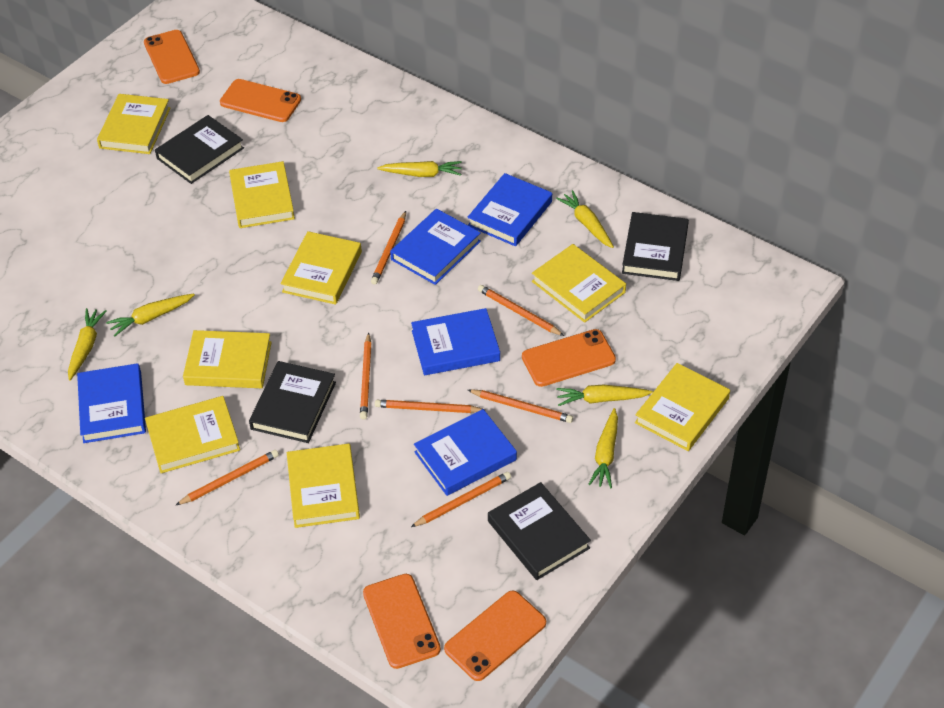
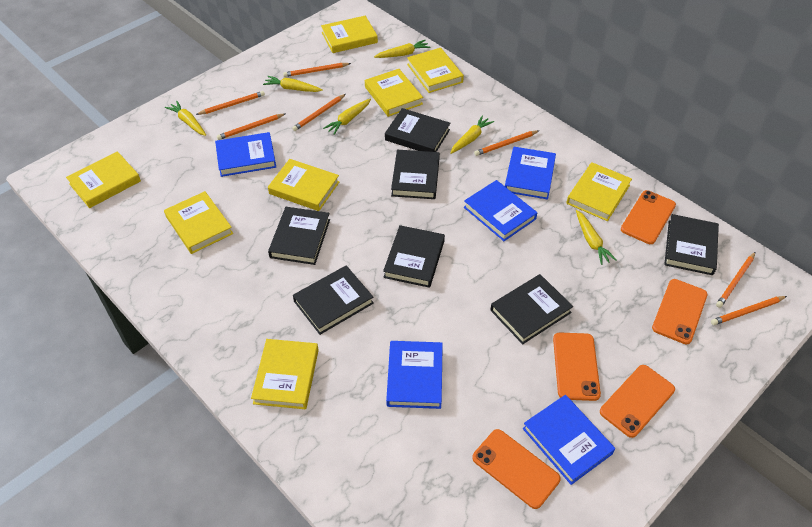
black book: [155,115,244,184] [249,361,336,443] [488,482,591,580] [622,212,689,281] = 4 -> [268,207,330,265] [293,265,374,335] [383,225,445,288] [385,108,450,152] [391,150,440,199] [490,274,573,344] [664,214,719,275] = 7

